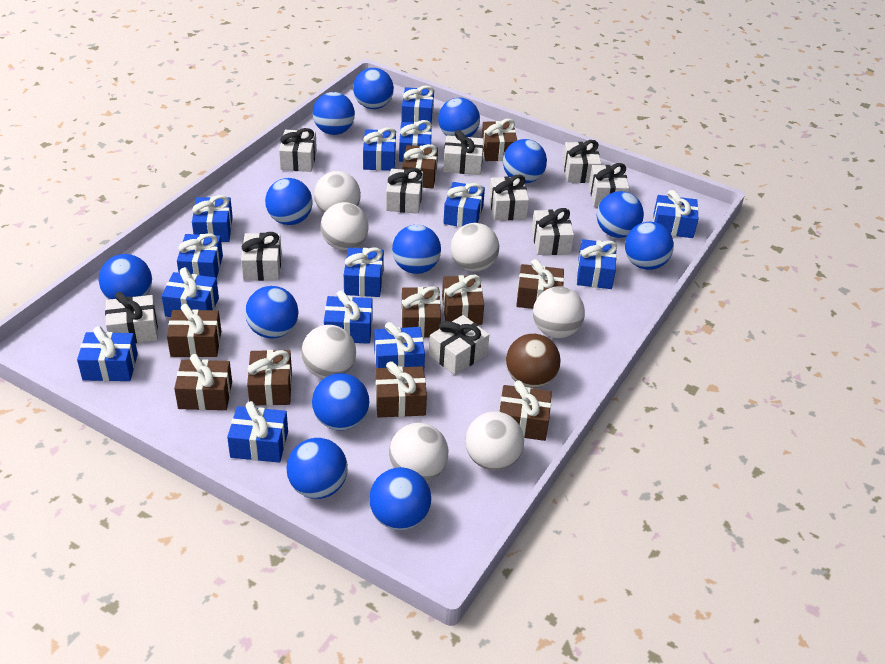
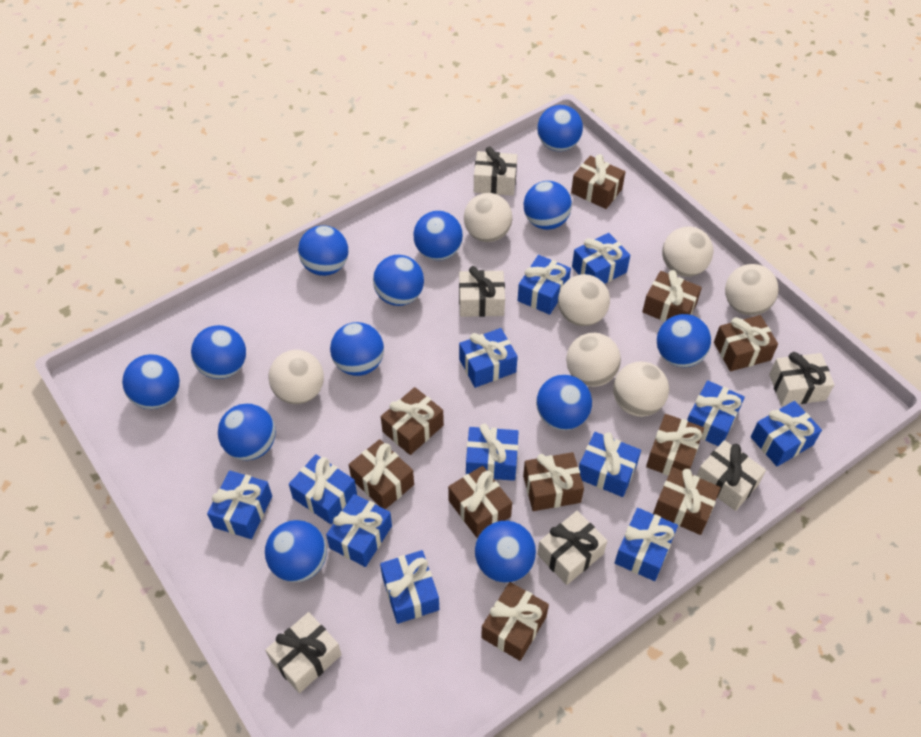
blue gift: [77,326,138,381] [162,267,219,317] [177,233,223,278] [192,195,233,242] [227,401,288,463] [324,290,373,344] [344,247,384,297] [363,127,396,171] [374,322,425,368] [399,120,432,162] [401,85,434,123] [443,182,485,227] [577,239,617,289] [653,190,699,238] = 14 -> [207,471,272,539] [289,454,357,524] [326,494,392,567] [380,550,439,624] [459,328,518,388] [466,424,519,481] [518,255,571,315] [572,233,630,284] [579,432,641,497] [615,508,678,581] [687,380,745,446] [751,401,822,467] = 12
brown ball: [506,334,560,388] = 1 -> none = 0
white gift: [105,292,158,343] [241,232,282,281] [279,128,317,172] [386,168,423,214] [429,315,489,375] [443,130,484,175] [489,175,529,220] [532,208,574,255] [563,140,601,183] [589,163,629,207] = 10 -> [265,612,342,693] [459,266,505,317] [474,146,517,196] [537,511,607,585] [697,440,766,511] [769,352,835,406] = 6

